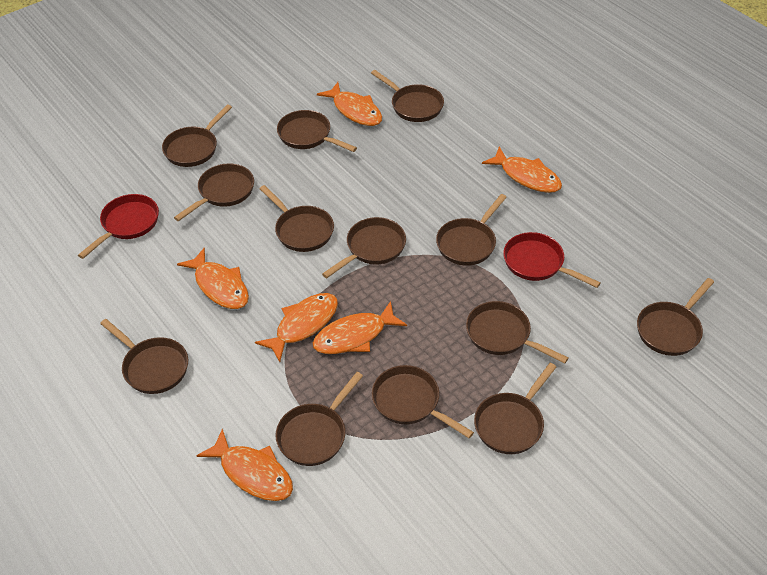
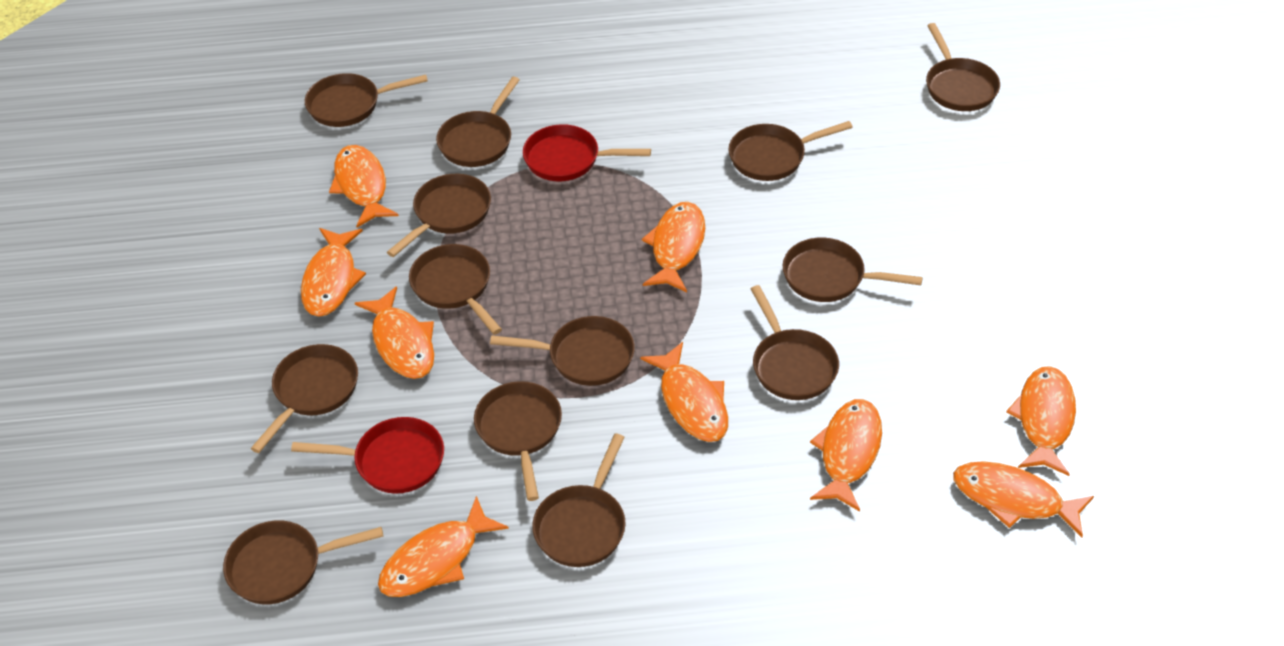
orange fish: [177,248,249,309] [196,428,293,501] [255,293,338,362] [313,301,407,354] [317,82,382,126] [482,146,562,193] = 6 -> [301,228,366,317] [329,145,399,228] [355,287,434,379] [378,496,509,597] [640,342,728,442] [642,202,705,292] [810,399,882,512] [953,461,1094,537] [1006,366,1076,476] = 9

